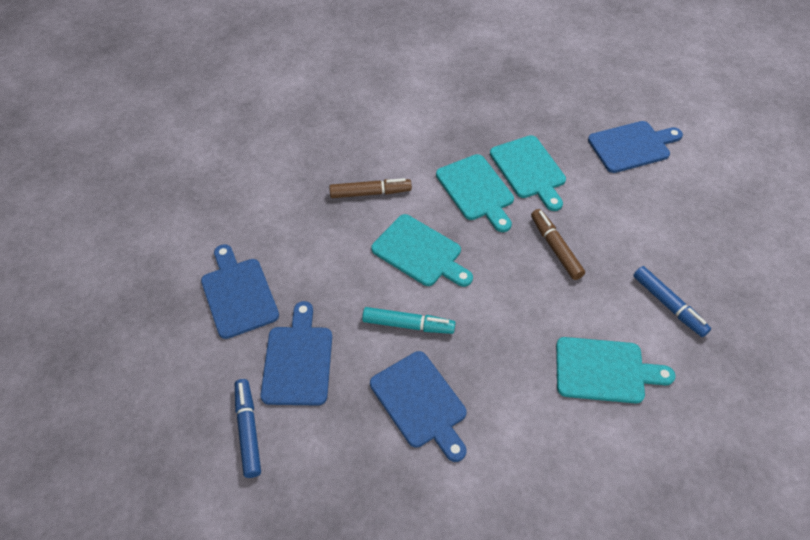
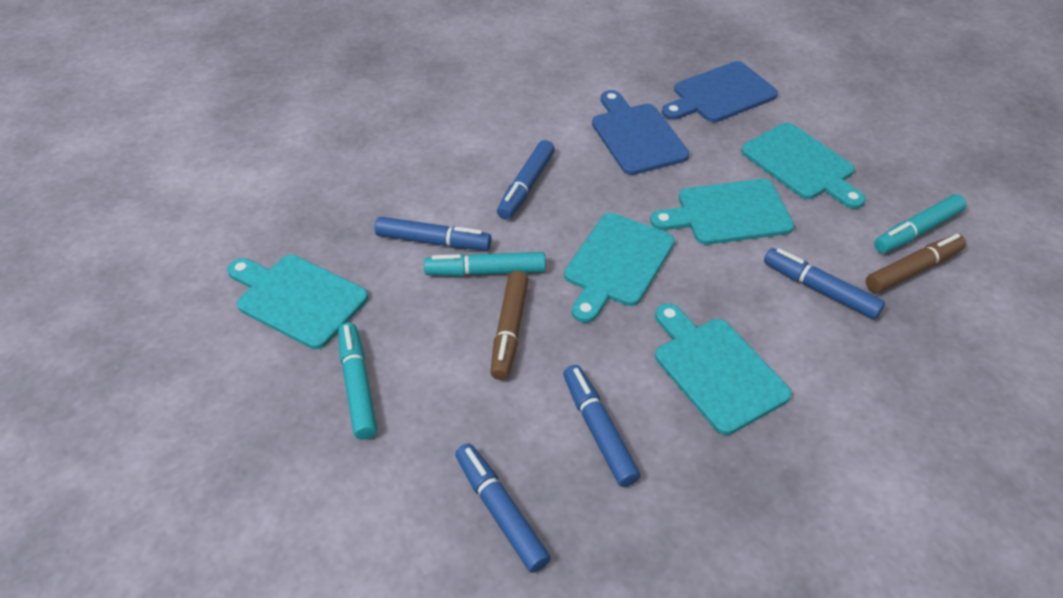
blue cutting board: [201,244,279,339] [260,301,332,405] [370,351,467,462] [588,121,683,173] = 4 -> [592,90,689,175] [662,61,778,122] = 2
blue marker: [235,379,261,478] [633,266,711,337] = 2 -> [375,217,491,250] [455,443,551,573] [497,140,555,220] [563,365,640,487] [764,248,885,319] = 5
turquoise cutting board: [371,214,473,287] [436,154,514,232] [490,135,566,211] [556,337,675,404] = 4 -> [227,255,368,349] [564,213,675,323] [650,179,794,245] [655,303,791,435] [741,123,866,209] = 5
turquoise marker: [362,307,455,334] = 1 -> [338,323,377,440] [424,252,546,277] [874,194,966,253] = 3

